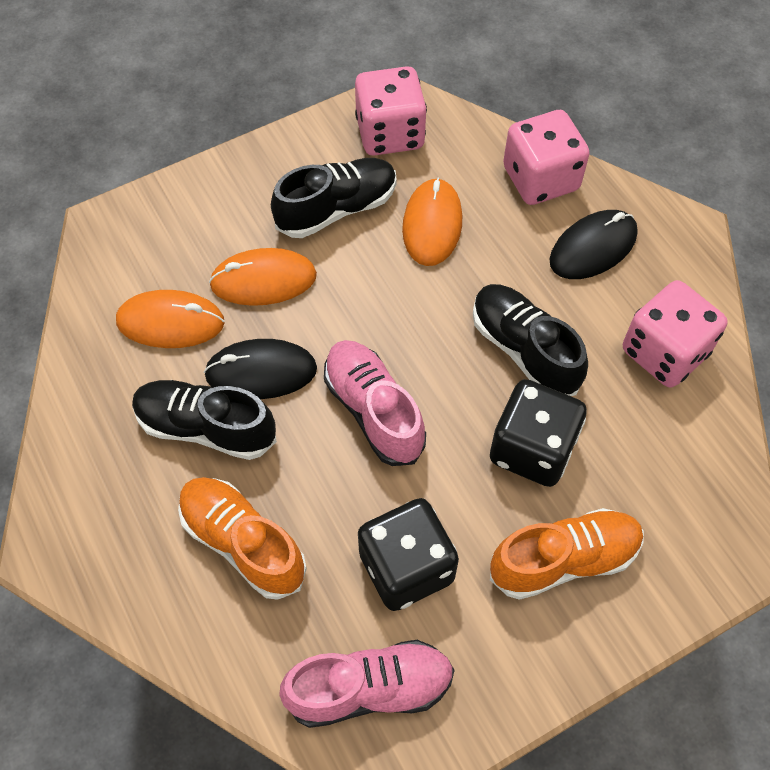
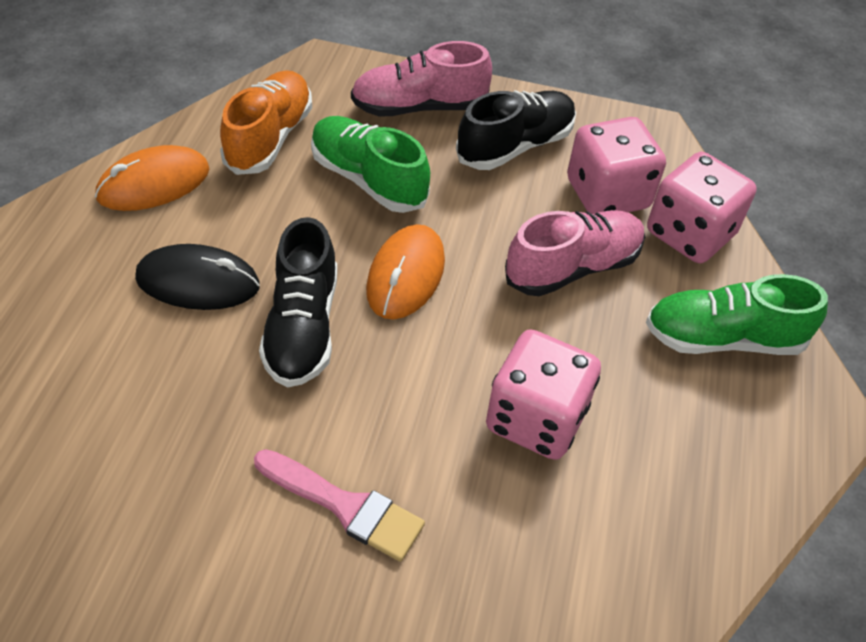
black dice: [358,498,459,611] [490,379,587,487] = 2 -> none = 0
black mouse: [204,339,317,399] [549,210,638,279] = 2 -> [135,244,260,310] = 1
black shoe: [132,380,277,460] [271,158,397,238] [473,284,588,396] = 3 -> [259,217,337,387] [456,90,576,170] = 2
green shoe: none = 0 -> [311,116,430,213] [646,274,828,355] = 2
orange mouse: [116,290,225,348] [209,248,317,306] [402,178,462,266] = 3 -> [95,145,209,211] [366,224,445,320] = 2
orange shoe: [178,477,307,600] [490,508,644,600] = 2 -> [220,70,312,175] = 1
pink brush: none = 0 -> [254,449,425,562] = 1

